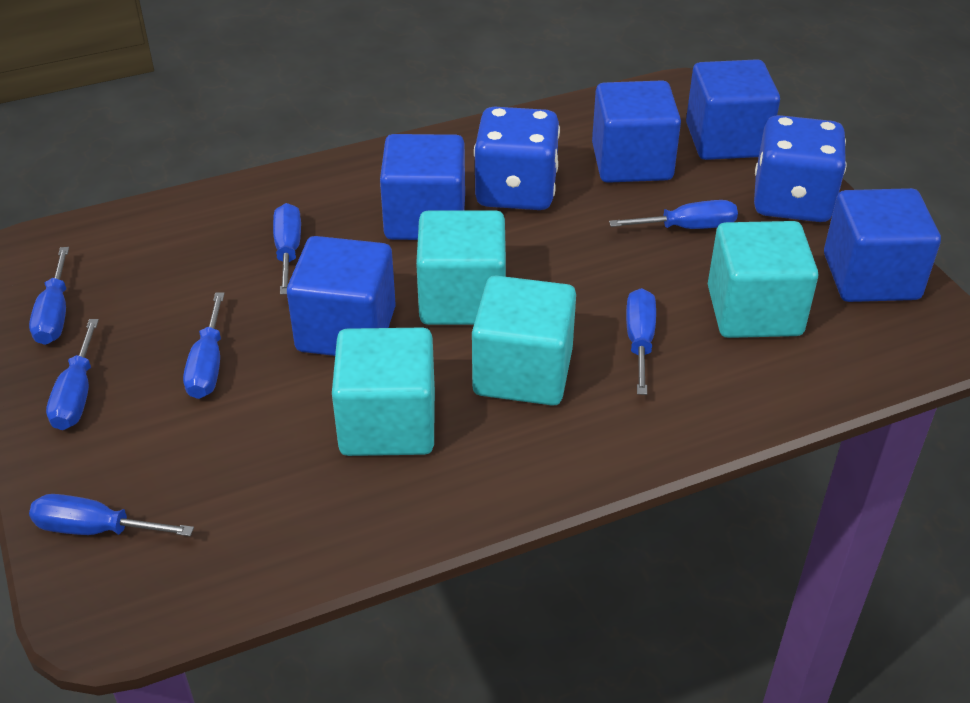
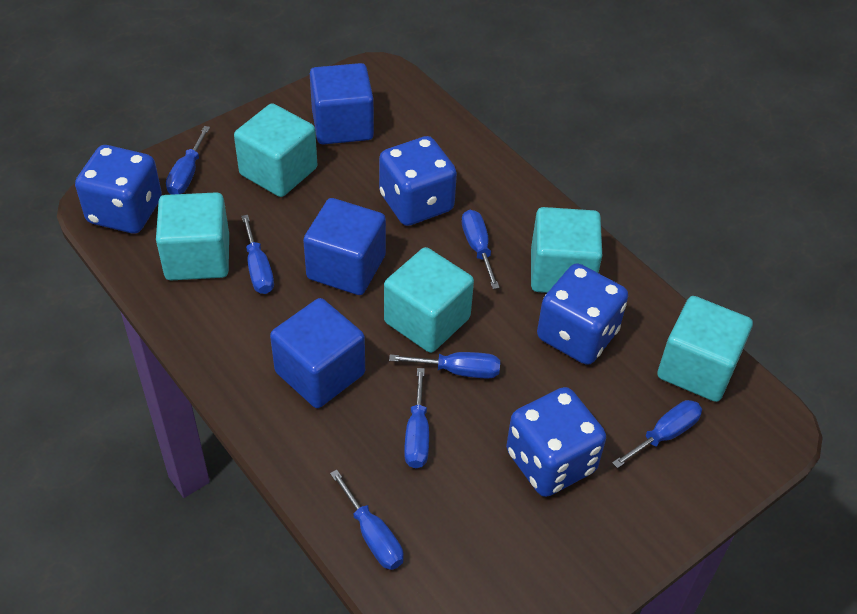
blue cube: [287,236,396,356] [380,134,465,240] [592,80,681,183] [686,59,780,160] [824,188,941,302] = 5 -> [270,298,365,408] [303,198,386,295] [310,63,374,145] = 3
blue dice: [474,106,560,210] [754,115,847,222] = 2 -> [75,145,162,234] [379,136,457,226] [506,387,606,497] [537,263,628,365] = 4
turquoise cube: [332,327,435,456] [416,210,506,325] [472,276,576,406] [708,221,818,338] = 4 -> [156,192,229,280] [234,103,317,197] [384,247,474,353] [531,207,602,293] [657,296,753,402] = 5

